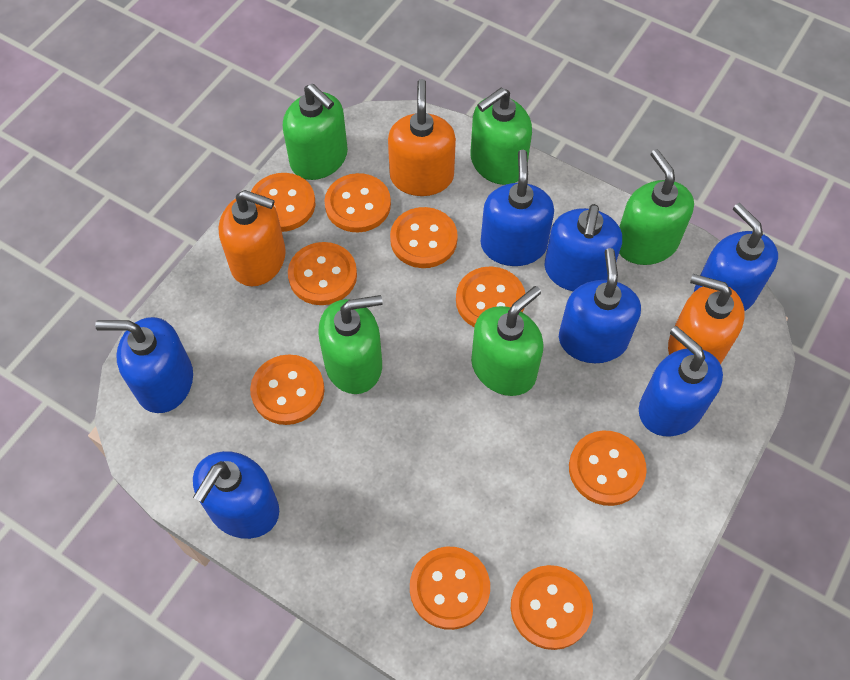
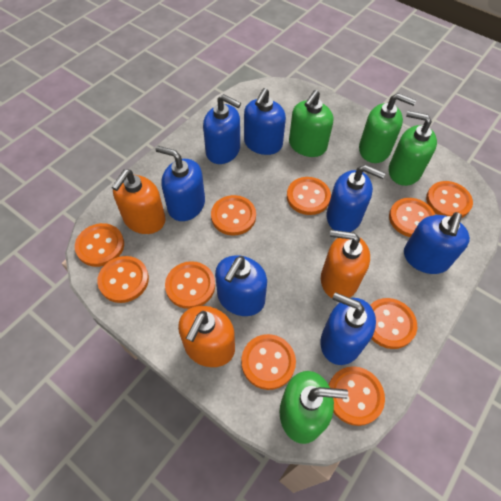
green soap dispenser: [283,84,348,180] [318,295,383,394] [471,88,532,185] [471,286,543,396] [619,149,694,265] = 5 -> [280,371,348,444] [289,90,333,157] [359,93,416,163] [389,111,437,186] = 4
orange button: [250,354,325,425] [251,173,315,232] [288,242,357,305] [324,173,391,232] [390,207,458,268] [410,547,490,630] [456,266,525,327] [511,565,593,650] [569,431,647,506] = 9 -> [75,223,124,267] [97,256,149,303] [165,261,215,309] [211,195,256,236] [241,334,296,390] [287,177,331,215] [329,366,385,426] [370,298,417,349] [389,198,435,237] [426,181,473,218] = 10

